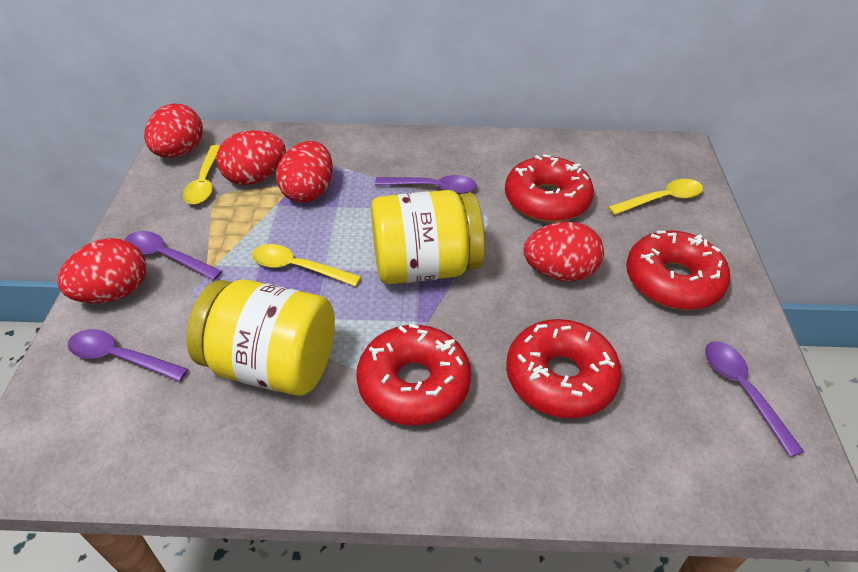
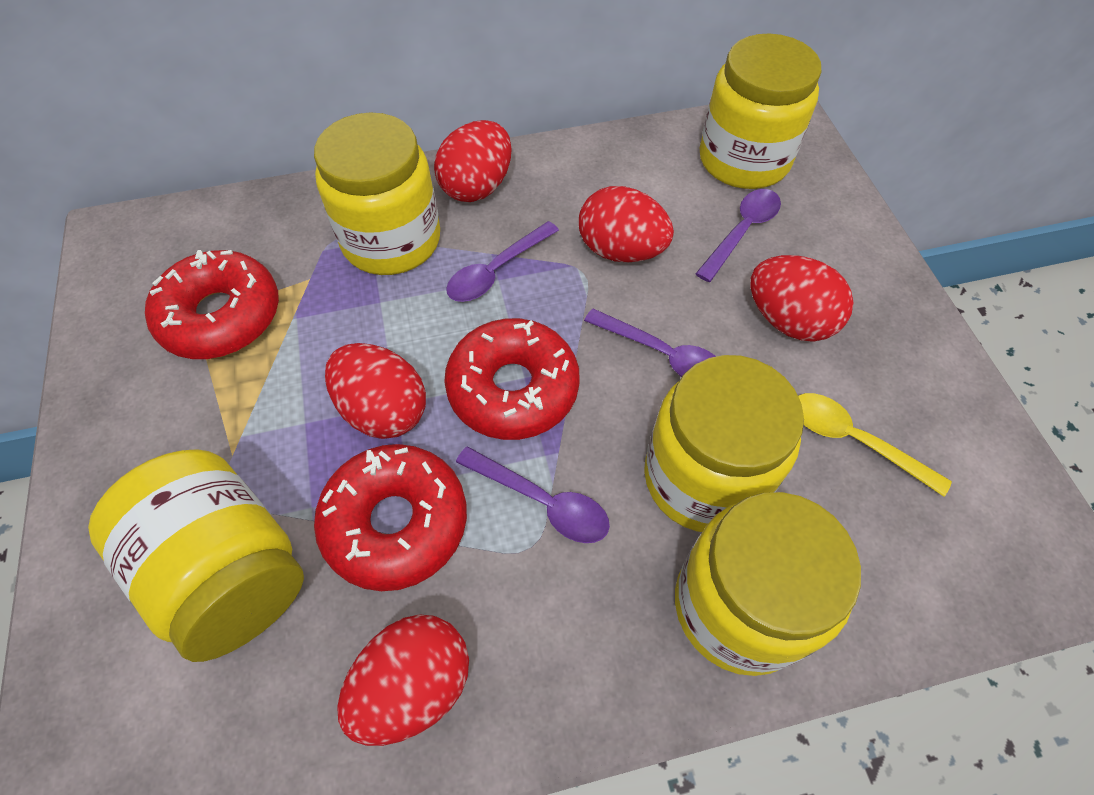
red donut: [356,324,471,425] [505,154,594,222] [506,319,622,418] [626,231,730,310] = 4 -> [145,250,279,359] [314,444,467,591] [444,318,580,440] = 3
yellow jar: [187,279,335,396] [371,190,485,284] = 2 -> [88,449,304,662] [314,112,440,275] [644,355,804,532] [675,492,861,676] [699,34,821,189] = 5
yellow spoon: [183,145,220,205] [252,244,361,286] [608,179,703,215] = 3 -> [798,393,952,497] = 1

